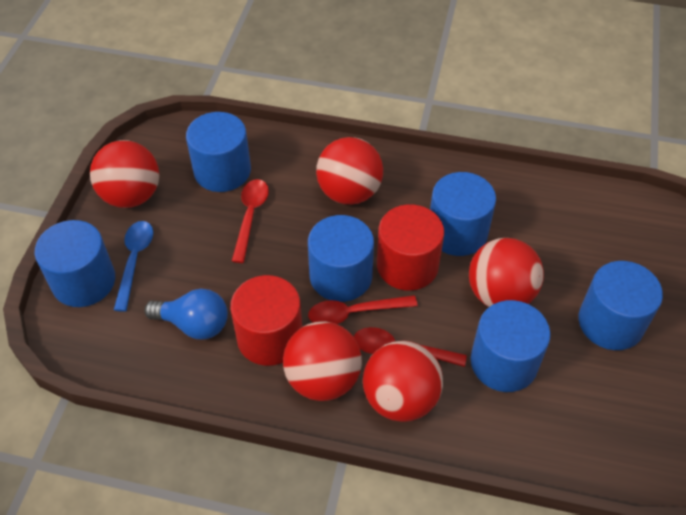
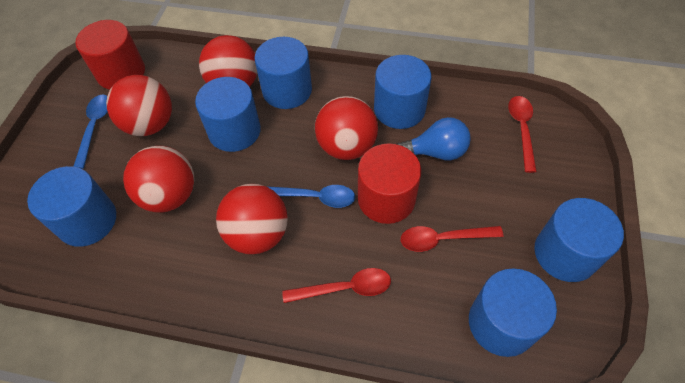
blue spoon: [114,221,153,312] = 1 -> [73,95,108,169] [266,185,355,208] = 2

